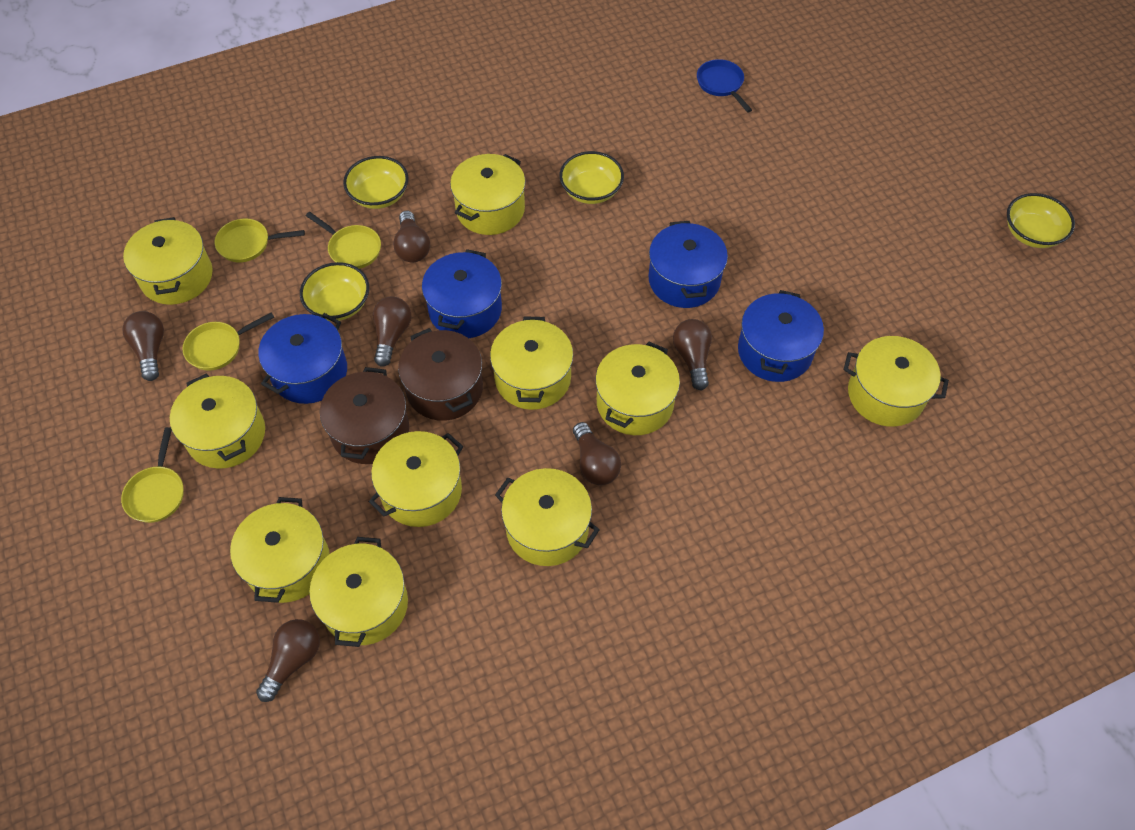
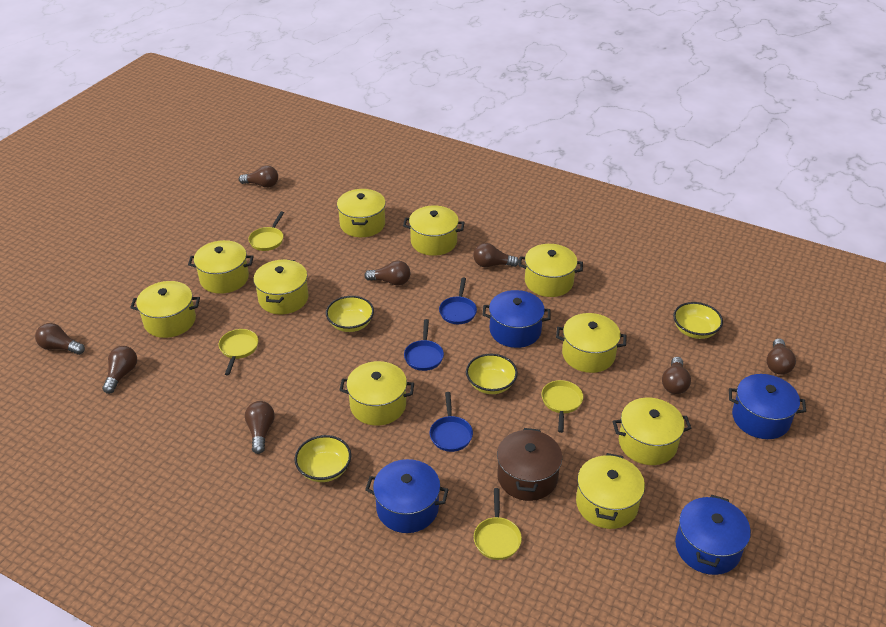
blue pan: [697,59,752,113] = 1 -> [404,319,444,371] [430,392,473,452] [439,277,477,324] = 3
brown light bulb: [122,311,164,381] [256,619,320,702] [373,297,412,367] [393,211,430,263] [573,422,621,485] [673,319,712,390] = 6 -> [35,323,85,355] [102,346,137,394] [239,165,278,188] [245,401,275,454] [364,261,411,286] [473,243,519,267] [662,357,691,394] [767,338,796,375] = 8
brown pot: [320,367,409,464] [398,328,483,421] = 2 -> [497,428,562,501] = 1

